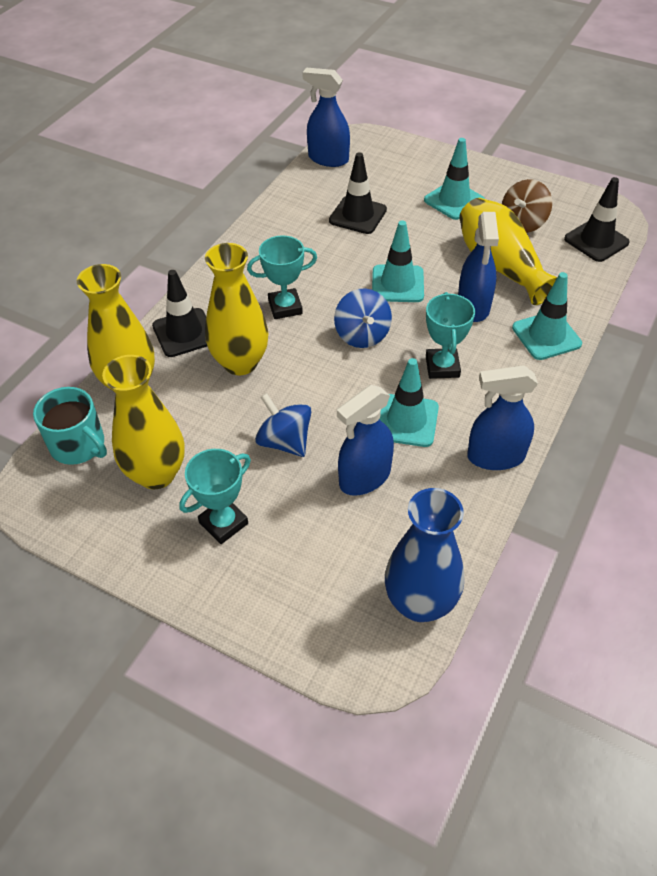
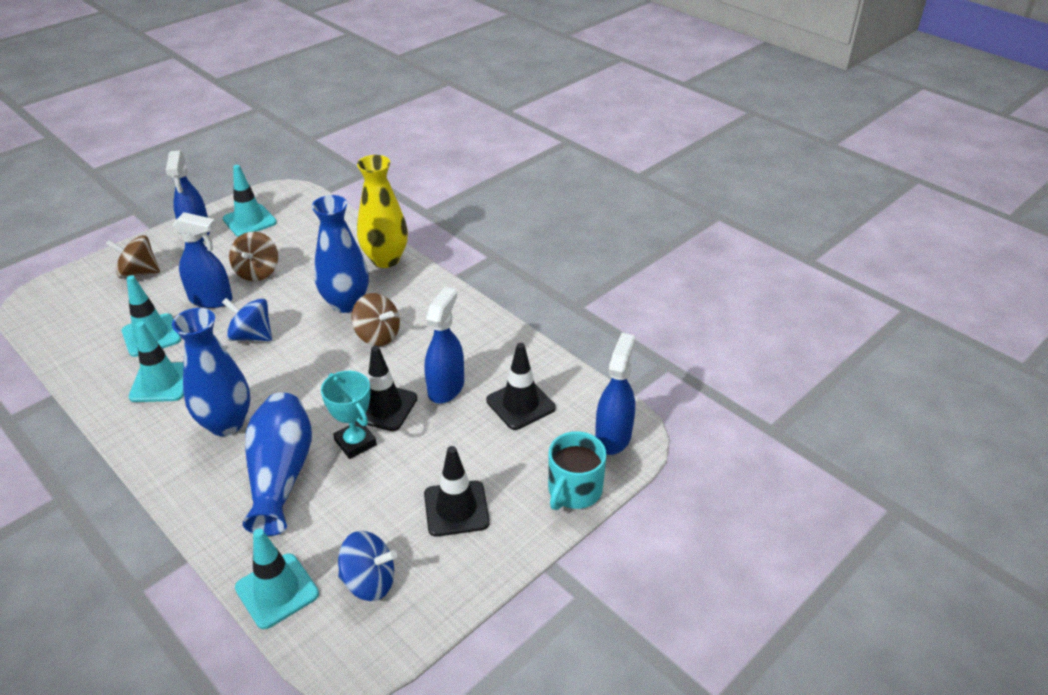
blue vase: [385,488,464,622] = 1 -> [172,308,250,436] [243,392,312,536] [312,195,369,313] = 3
brown spinning top: [502,179,552,233] = 1 -> [106,235,160,279] [229,232,278,281] [351,293,400,346] = 3
turquoise trophy: [179,449,251,544] [247,235,317,319] [426,292,475,379] = 3 -> [321,371,377,459] = 1
yellow vase: [77,264,155,391] [102,355,185,489] [205,243,268,375] [459,198,557,305] = 4 -> [357,155,408,268] = 1

